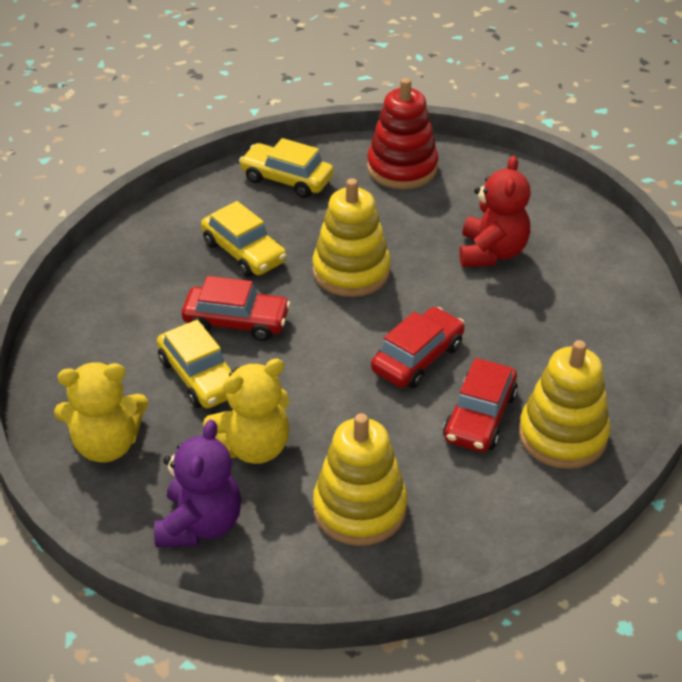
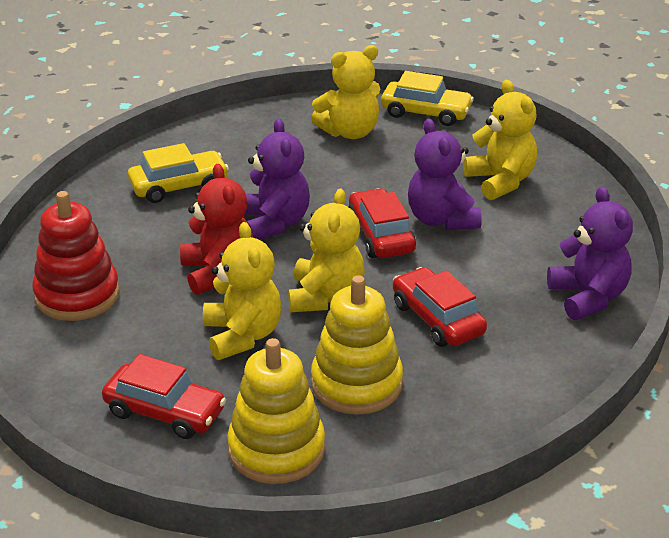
purple teddy bear: [154,420,241,547] = 1 -> [245,118,310,240] [408,118,482,230] [547,187,633,320] = 3
yellow car: [157,320,234,408] [201,201,287,277] [239,138,334,198] = 3 -> [128,143,229,203] [381,71,474,126] = 2
yellow stacking toy: [313,178,391,297] [313,413,407,546] [519,340,610,469] = 3 -> [227,338,325,484] [311,275,403,415] = 2
yellow teddy bear: [54,362,148,462] [203,358,290,464] = 2 -> [203,222,282,360] [288,189,365,312] [311,45,380,139] [463,80,537,200] = 4

